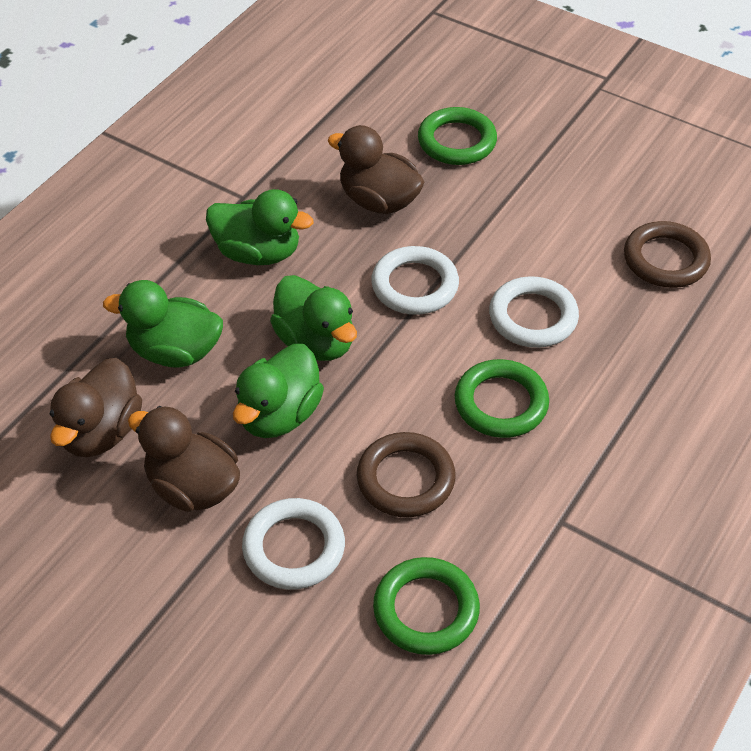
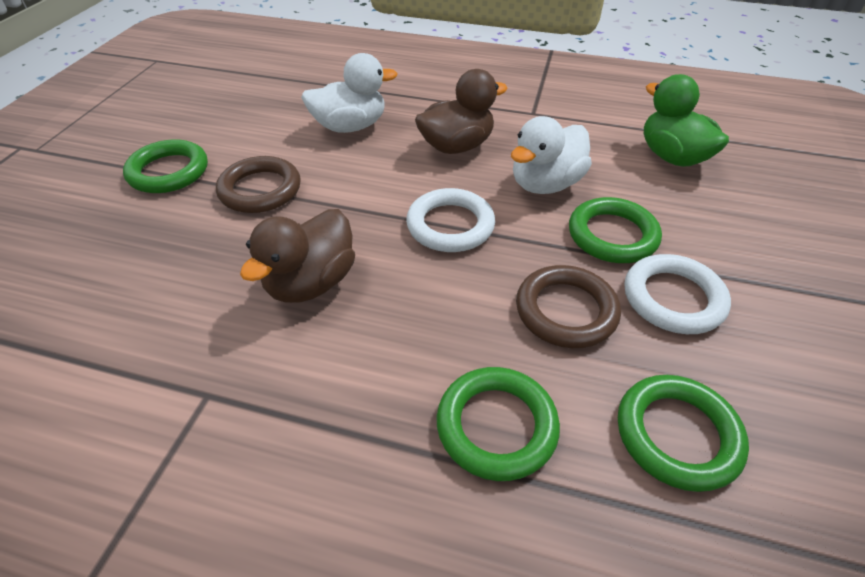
brown duck: [49,358,142,457] [128,406,240,512] [328,125,424,214] = 3 -> [240,209,355,303] [415,69,508,154] = 2
green duck: [103,280,223,368] [206,189,313,265] [233,344,324,438] [270,275,357,361] = 4 -> [644,74,729,167] = 1
green ring: [373,557,480,655] [418,107,497,165] [455,359,549,438] = 3 -> [123,139,208,193] [437,367,560,481] [569,197,662,263] [618,375,749,492] = 4
white duck: none = 0 -> [301,53,398,133] [511,116,592,194] = 2
white ring: [242,498,345,590] [371,246,459,315] [489,276,579,348] = 3 -> [406,188,495,252] [625,254,731,334] = 2

